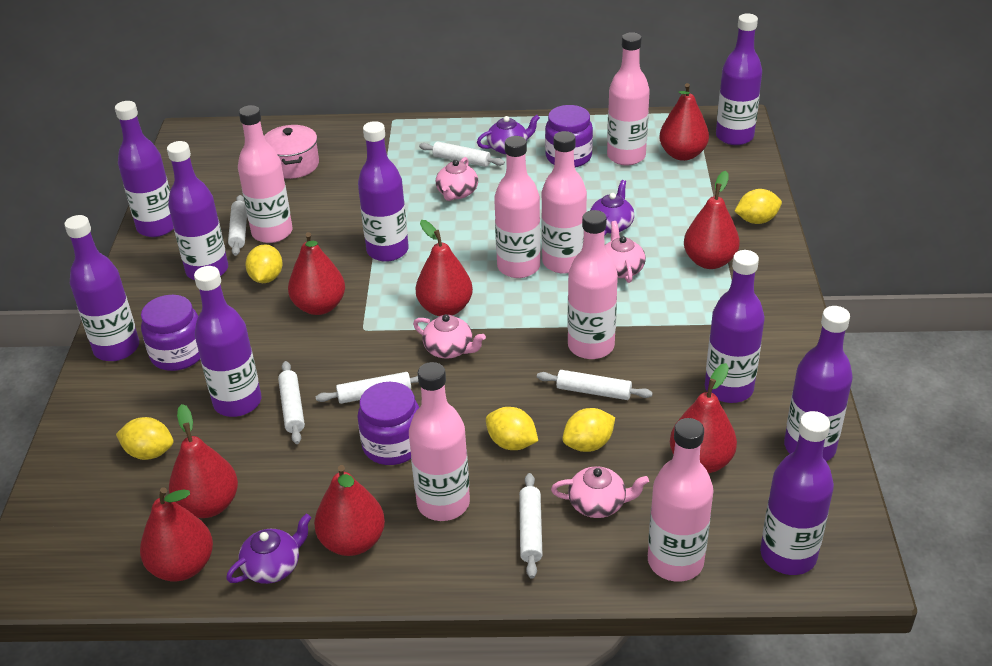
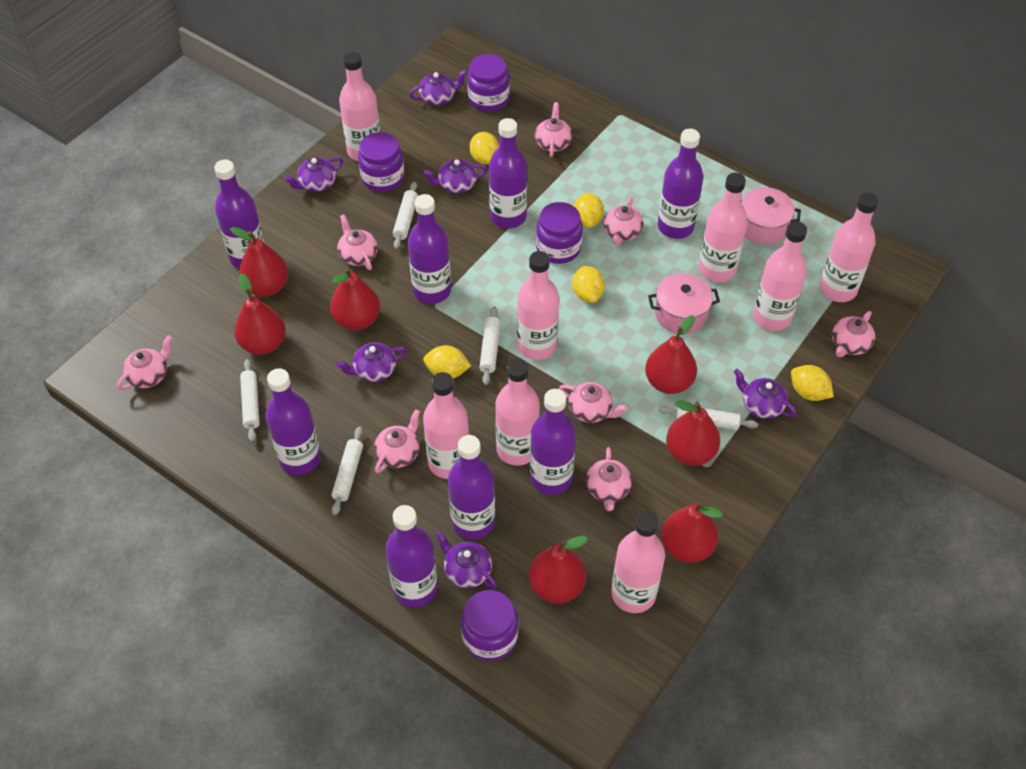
pink bottle: [238,105,293,243] [409,362,470,521] [494,136,541,278] [541,131,587,274] [568,210,618,359] [607,32,650,166] [648,418,714,582] = 7 -> [339,52,381,161] [423,372,469,479] [495,359,540,466] [517,251,559,360] [611,511,665,613] [698,173,748,283] [753,221,807,331] [819,192,879,302] = 8
pink pot: [264,125,319,179] = 1 -> [648,273,720,334] [741,187,801,245] = 2
pink teapot: [413,314,486,359] [436,157,478,201] [551,466,649,518] [605,221,646,283] = 4 -> [117,335,172,391] [337,214,378,270] [374,409,420,473] [535,102,572,157] [559,382,627,423] [586,447,632,511] [603,198,643,246] [832,311,875,357] = 8
purple bottle: [64,215,139,361] [115,101,174,237] [167,141,228,280] [194,266,261,417] [358,121,409,262] [705,250,765,403] [716,13,762,145] [760,411,834,575] [784,306,853,461] = 9 -> [214,159,264,268] [266,368,321,475] [385,505,438,608] [408,194,451,304] [448,435,495,540] [489,118,527,228] [530,389,576,495] [658,129,704,239] = 8
purple jar: [141,295,200,371] [357,382,419,465] [545,105,593,167] = 3 -> [358,132,404,192] [461,590,518,661] [467,54,510,112] [536,202,583,264] = 4
purple teapot: [226,514,311,584] [477,115,540,154] [590,180,634,236] = 3 -> [284,157,343,192] [336,342,407,382] [409,70,467,105] [424,159,488,193] [436,531,497,589] [734,369,796,419] = 6
red pear: [140,487,213,581] [169,404,238,518] [288,232,345,315] [314,465,385,556] [416,220,473,316] [659,83,709,161] [670,363,737,473] [684,171,740,269] = 8 -> [230,227,288,296] [234,273,286,355] [330,268,380,330] [529,536,588,604] [645,315,697,394] [661,502,723,563] [666,401,720,466] = 7
white rolling pin: [228,195,247,256] [278,361,305,444] [316,372,419,404] [419,141,505,167] [519,473,543,579] [537,370,653,400] = 6 -> [240,359,260,442] [331,427,363,515] [393,182,418,249] [479,306,500,385] [658,406,758,430] = 5

